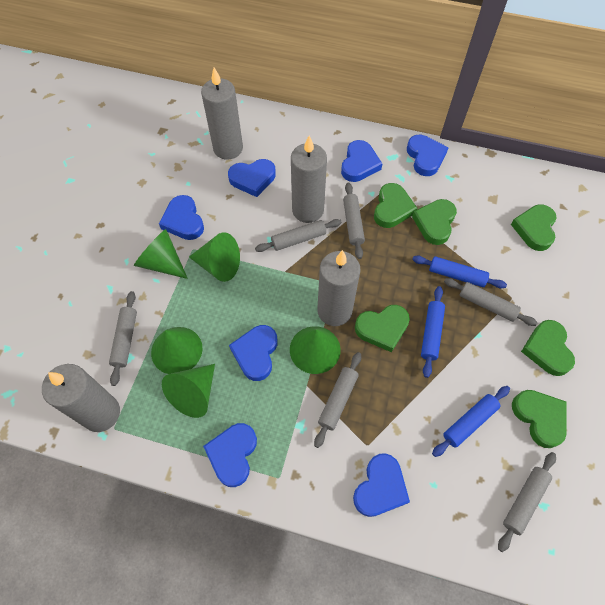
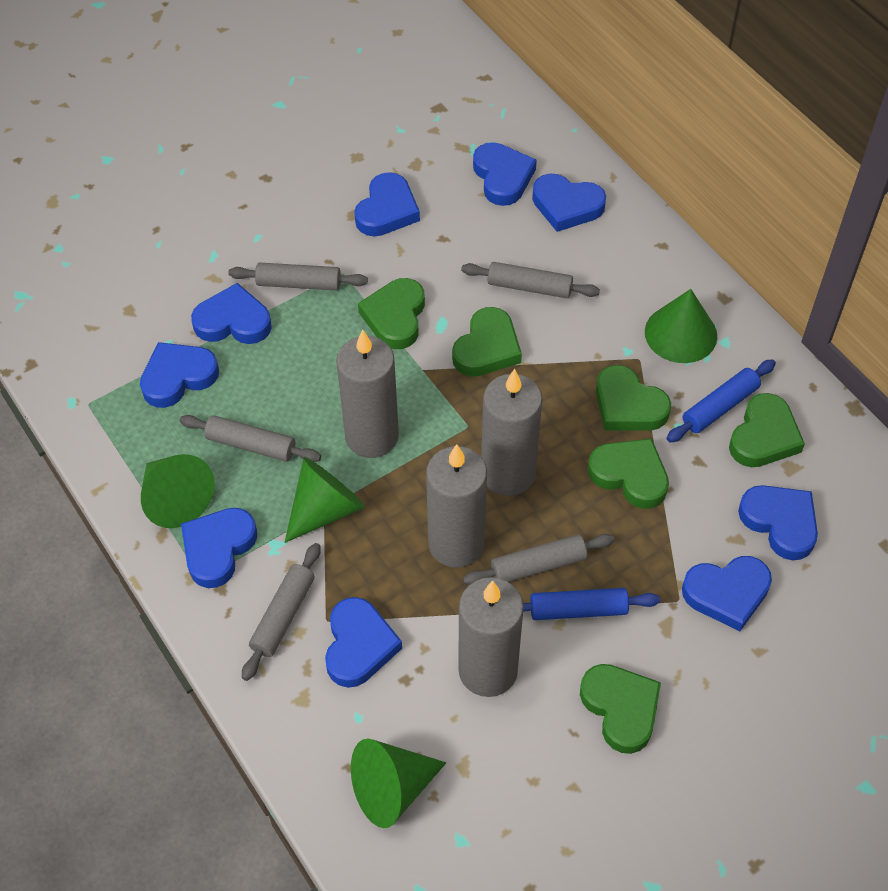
blue heart: [159,195,204,240] [203,423,257,487] [228,159,276,197] [229,325,278,381] [341,140,383,182] [353,453,410,517] [407,135,449,176] = 7 -> [140,342,219,408] [181,508,257,588] [191,283,272,344] [325,597,402,688] [354,172,420,237] [473,142,537,206] [532,174,606,232] [682,556,772,631] [738,485,818,560] = 9
blue rolling pin: [412,255,507,289] [421,286,445,378] [432,386,510,457] = 3 -> [523,588,660,620] [667,359,776,442] = 2
green cone: [134,229,188,279] [151,327,202,374] [162,364,215,418] [189,232,240,282] [290,326,341,374] = 5 -> [141,454,215,528] [285,457,365,543] [351,738,446,828] [645,289,717,363] = 4
grey rolling pin: [109,291,137,386] [255,219,342,252] [314,352,361,448] [343,183,365,259] [444,278,538,326] [498,452,556,552] = 6 -> [180,415,321,462] [228,262,368,291] [242,543,321,681] [461,262,600,298] [463,534,615,585] = 5

